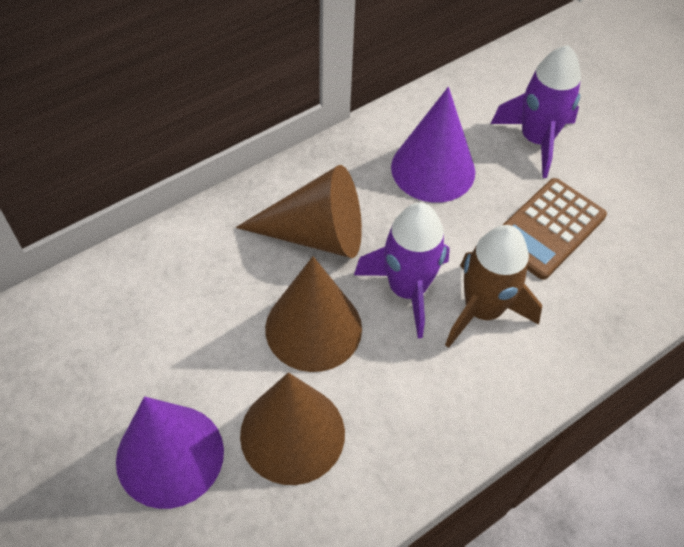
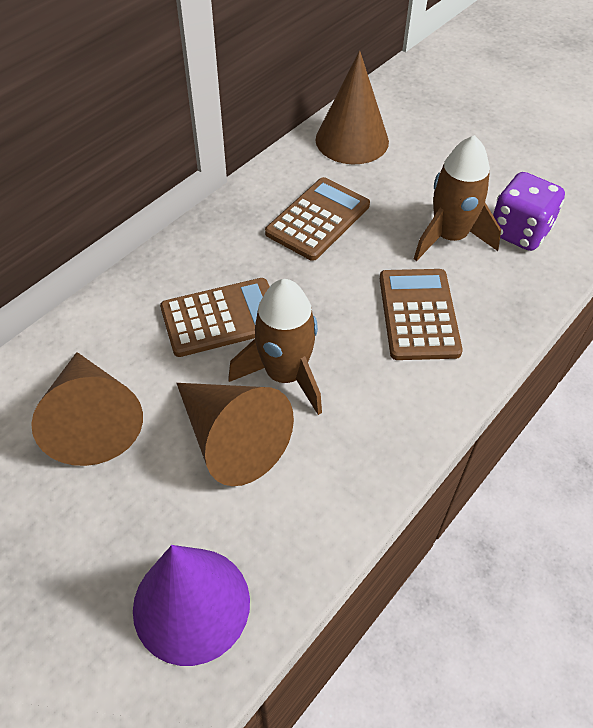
brown calculator: [503,178,607,280] = 1 -> [160,278,270,357] [265,177,370,261] [380,269,463,360] = 3
brown rocket: [445,225,542,348] = 1 -> [228,279,322,415] [414,135,501,261] = 2
purple cone: [116,397,224,509] [391,87,475,203] = 2 -> [133,545,250,666] = 1
purple dice: none = 0 -> [493,172,565,251] = 1
purple rocket: [354,203,450,339] [491,45,581,178] = 2 -> none = 0

